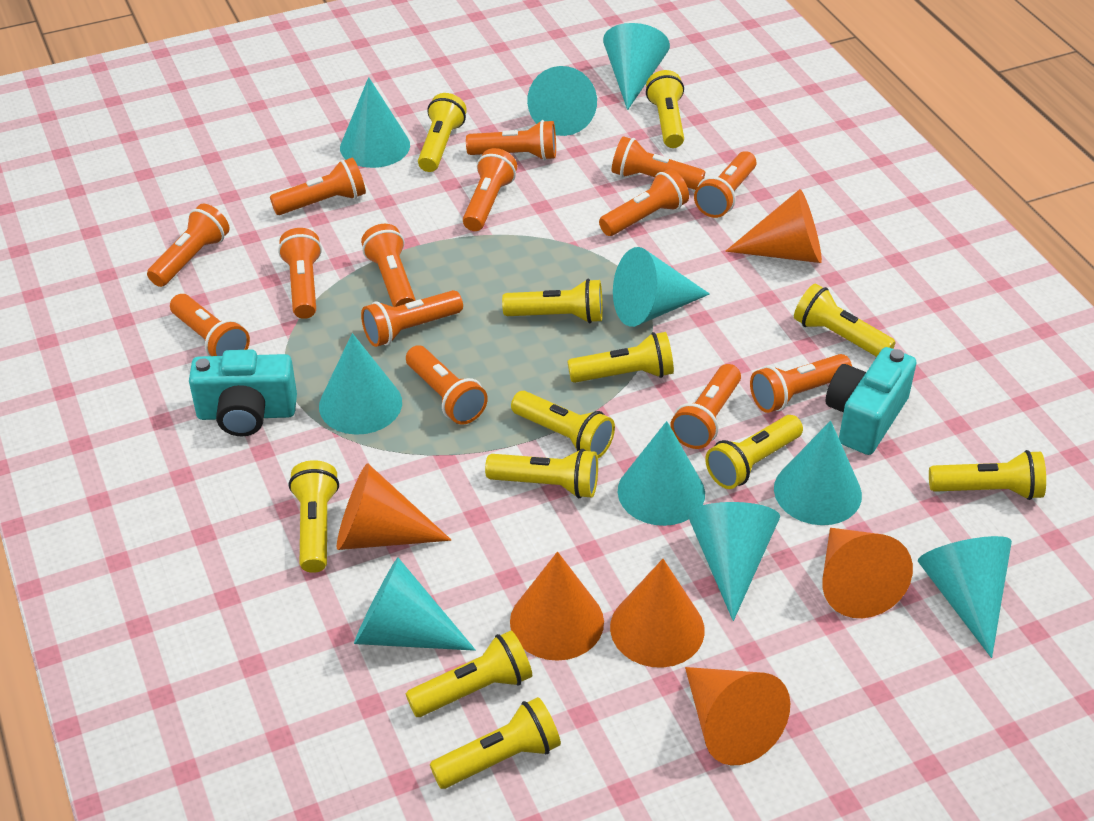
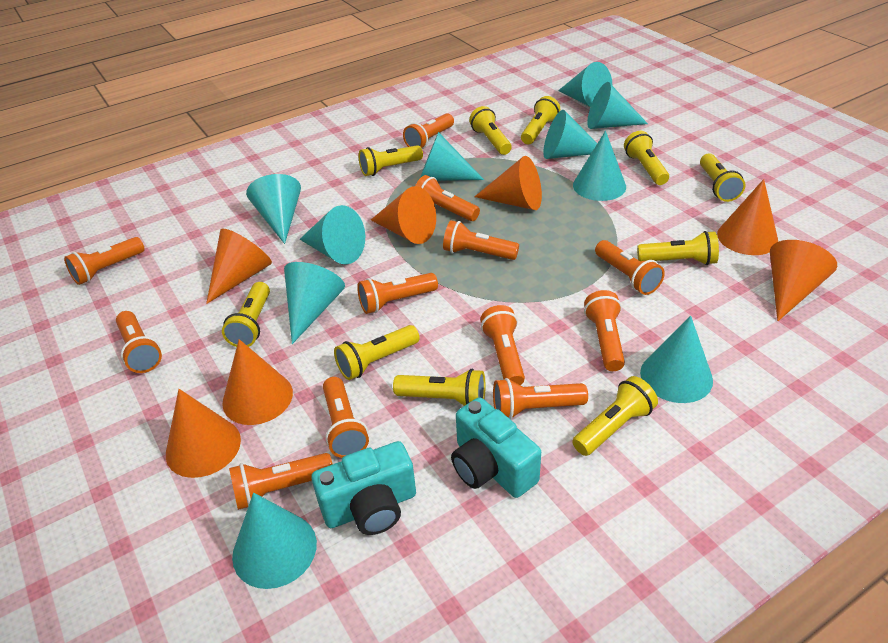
orange cone: [337,464,451,550] [510,552,604,661] [610,559,705,668] [685,667,790,766] [725,189,822,263] [822,528,913,618] = 6 -> [166,389,241,478] [206,229,272,304] [222,339,293,425] [371,186,436,244] [474,156,542,210] [717,179,778,255] [770,240,837,321] = 7
orange flashlight: [147,204,230,287] [170,294,250,356] [270,158,366,215] [278,228,322,319] [361,224,416,307] [361,290,463,347] [406,345,488,425] [463,148,517,231] [466,120,556,161] [599,169,689,236] [612,136,705,190] [670,364,741,449] [694,151,756,218] [750,354,852,413] = 14 -> [64,237,145,285] [116,311,162,373] [229,453,333,510] [323,377,369,458] [357,273,438,314] [403,113,454,149] [415,175,480,221] [443,220,519,260] [480,305,525,385] [493,378,588,420] [584,290,625,371] [595,240,665,295] = 12
yellow flashlight: [289,460,339,573] [406,631,532,717] [418,93,467,172] [430,697,561,789] [485,449,598,498] [502,279,603,323] [511,391,615,458] [567,332,674,383] [646,70,684,148] [705,415,803,489] [794,283,896,357] [929,450,1046,500] = 12 -> [222,282,270,347] [334,325,420,380] [359,145,423,176] [393,369,485,406] [469,106,512,155] [521,96,560,144] [572,376,658,456] [624,131,669,185] [637,231,719,265] [700,153,745,202] = 10

